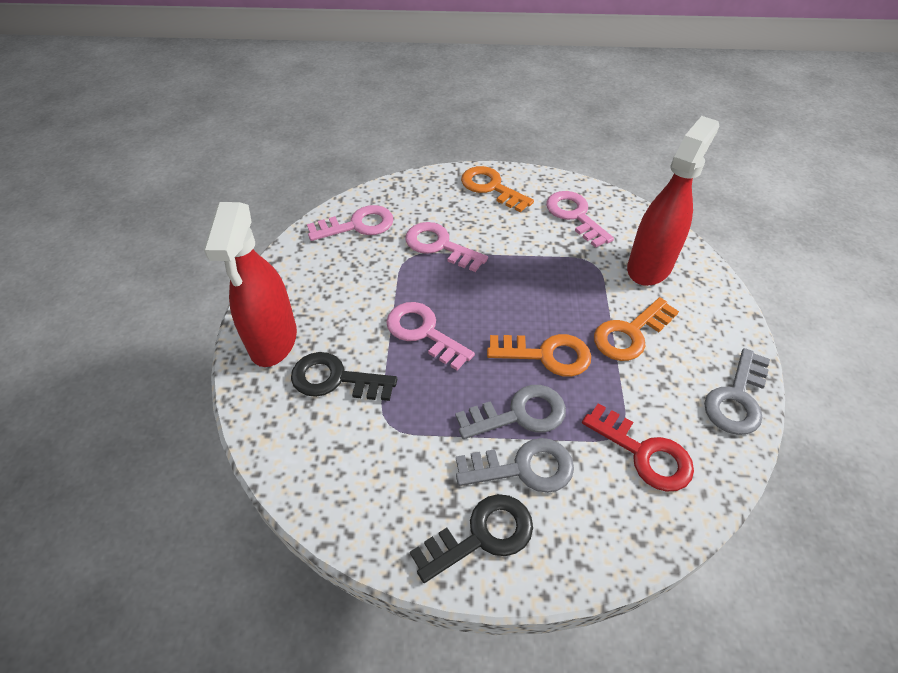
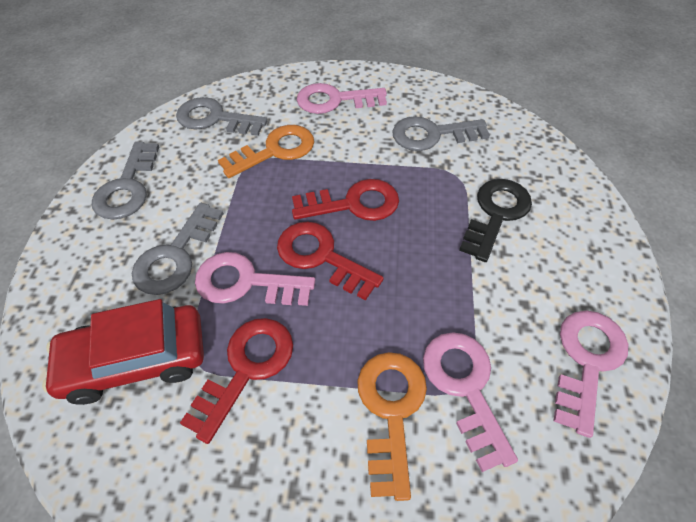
black key: [291,352,397,401] [410,494,533,583] = 2 -> [459,179,532,262] = 1
grey key: [455,385,566,439] [456,438,574,493] [704,348,770,435] = 3 -> [92,142,159,220] [132,203,224,295] [176,97,268,136] [392,116,490,151] = 4
orange key: [461,166,534,213] [487,334,591,377] [594,297,679,361] = 3 -> [218,125,314,178] [357,352,427,501] = 2
red car: none = 0 -> [42,299,204,405] = 1
red key: [582,403,694,492] = 1 -> [180,318,293,444] [277,221,384,300] [292,179,399,221] = 3
red spray bottle: [204,202,297,367] [627,116,719,286] = 2 -> none = 0

